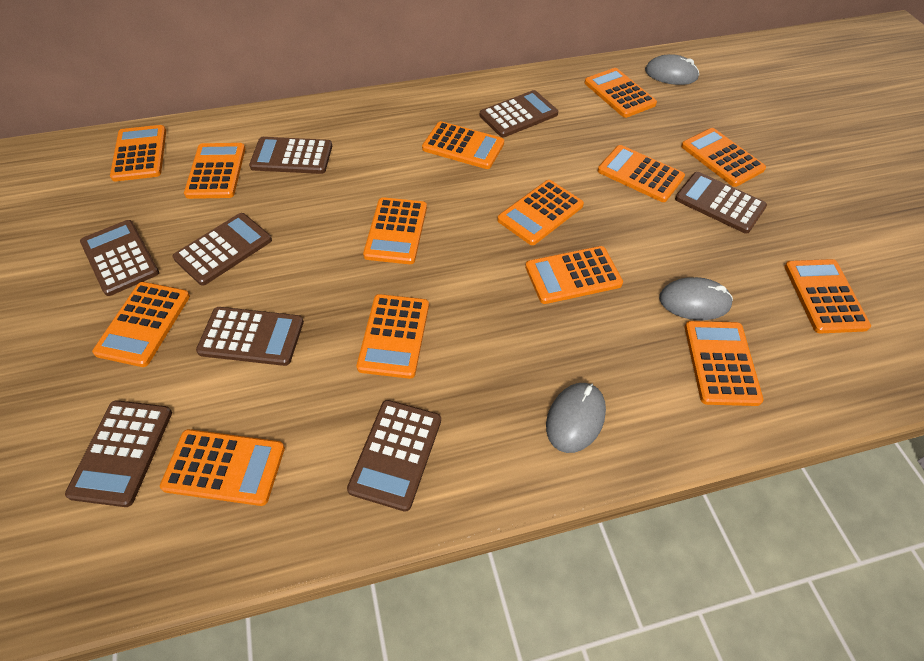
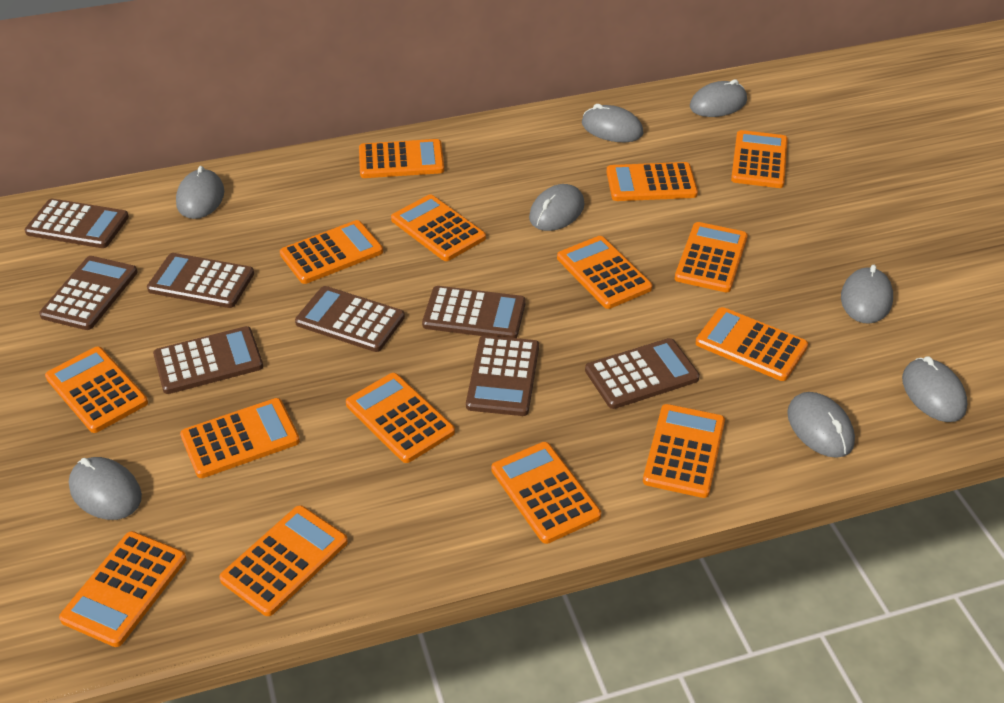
grey mouse: [546,383,606,453] [645,54,699,85] [659,277,733,320] = 3 -> [69,457,142,520] [176,166,224,219] [529,184,585,231] [582,104,643,142] [690,79,747,117] [787,392,855,458] [841,265,893,324] [902,356,967,422] = 8
orange calculator: [92,282,190,367] [110,125,166,181] [160,429,285,506] [184,143,245,199] [356,294,429,379] [363,197,427,264] [422,121,504,169] [497,180,584,245] [525,246,623,304] [584,68,657,118] [597,145,685,202] [681,128,766,187] [685,321,763,406] [784,259,871,334] = 14 -> [45,347,148,433] [59,531,187,647] [180,398,300,478] [219,505,348,616] [280,220,383,284] [346,373,455,463] [359,139,444,178] [391,194,486,261] [491,442,601,544] [557,236,652,309] [606,162,698,201] [643,404,725,498] [675,222,748,292] [696,307,808,381] [731,130,788,188] = 15

